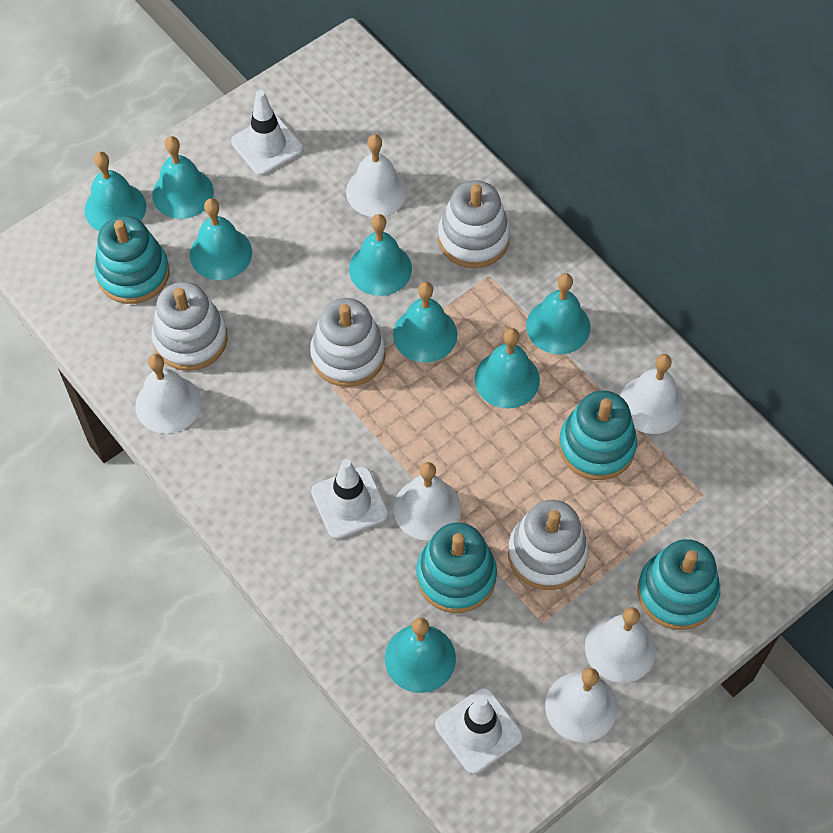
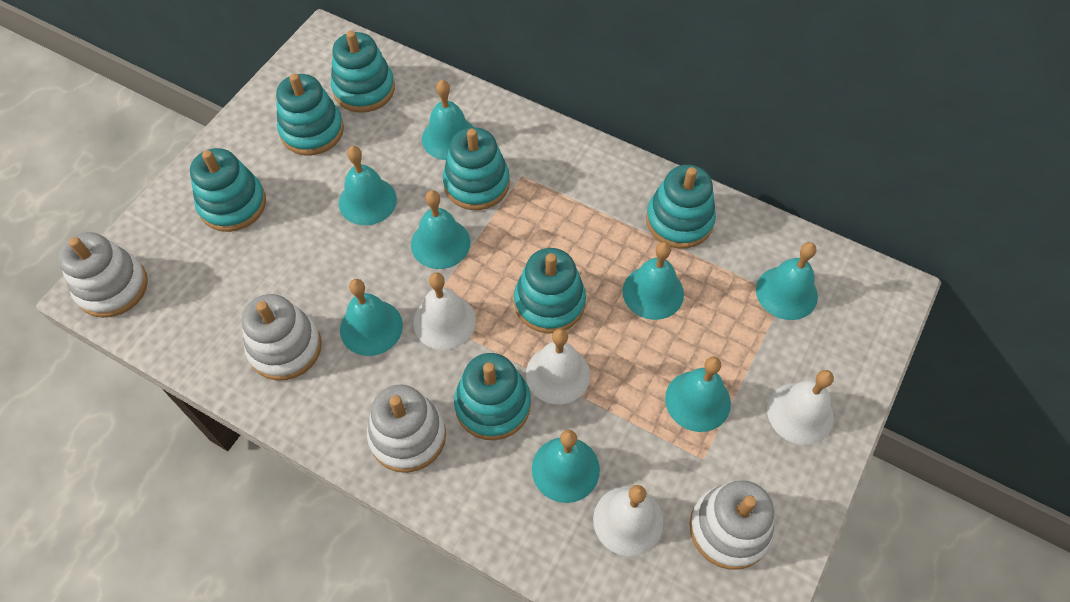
turquoise stacking toy: [95,216,170,304] [416,522,497,613] [559,391,637,480] [638,539,720,630] = 4 -> [190,148,266,232] [276,74,344,155] [331,31,395,113] [443,127,510,210] [454,353,531,440] [514,248,586,333] [646,165,716,248] = 7
white bell: [135,354,201,434] [346,134,407,217] [393,462,461,540] [545,668,618,742] [585,607,656,683] [620,354,685,434] = 6 -> [413,272,476,350] [526,328,590,405] [593,485,663,556] [767,370,834,445] = 4
white traffic cone: [231,90,303,175] [311,459,389,539] [435,688,523,774] = 3 -> none = 0

